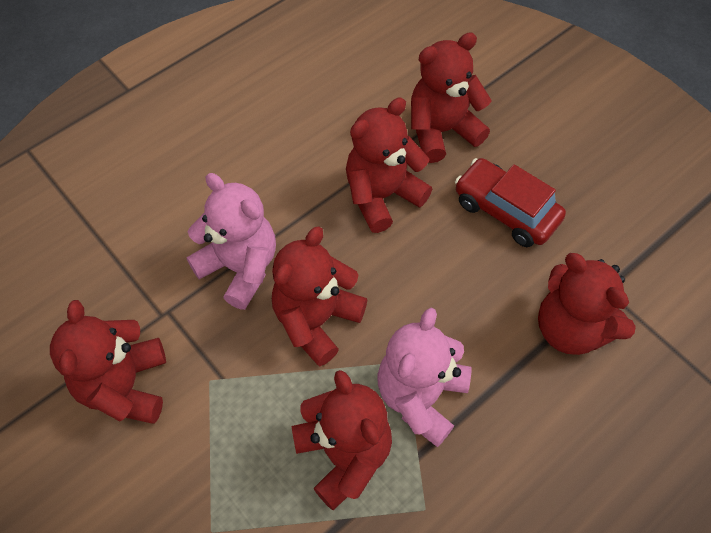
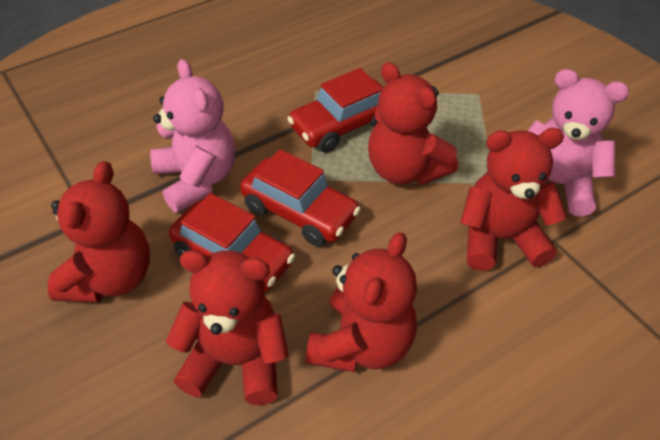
red car: [455,158,566,247] = 1 -> [169,193,295,292] [240,149,361,247] [287,68,383,153] = 3
red teddy bear: [50,300,166,424] [272,227,367,366] [291,370,392,510] [346,98,432,233] [411,32,492,163] [538,253,636,355] = 6 -> [48,161,150,303] [166,250,289,405] [306,232,417,372] [368,62,458,185] [460,128,567,271] = 5

